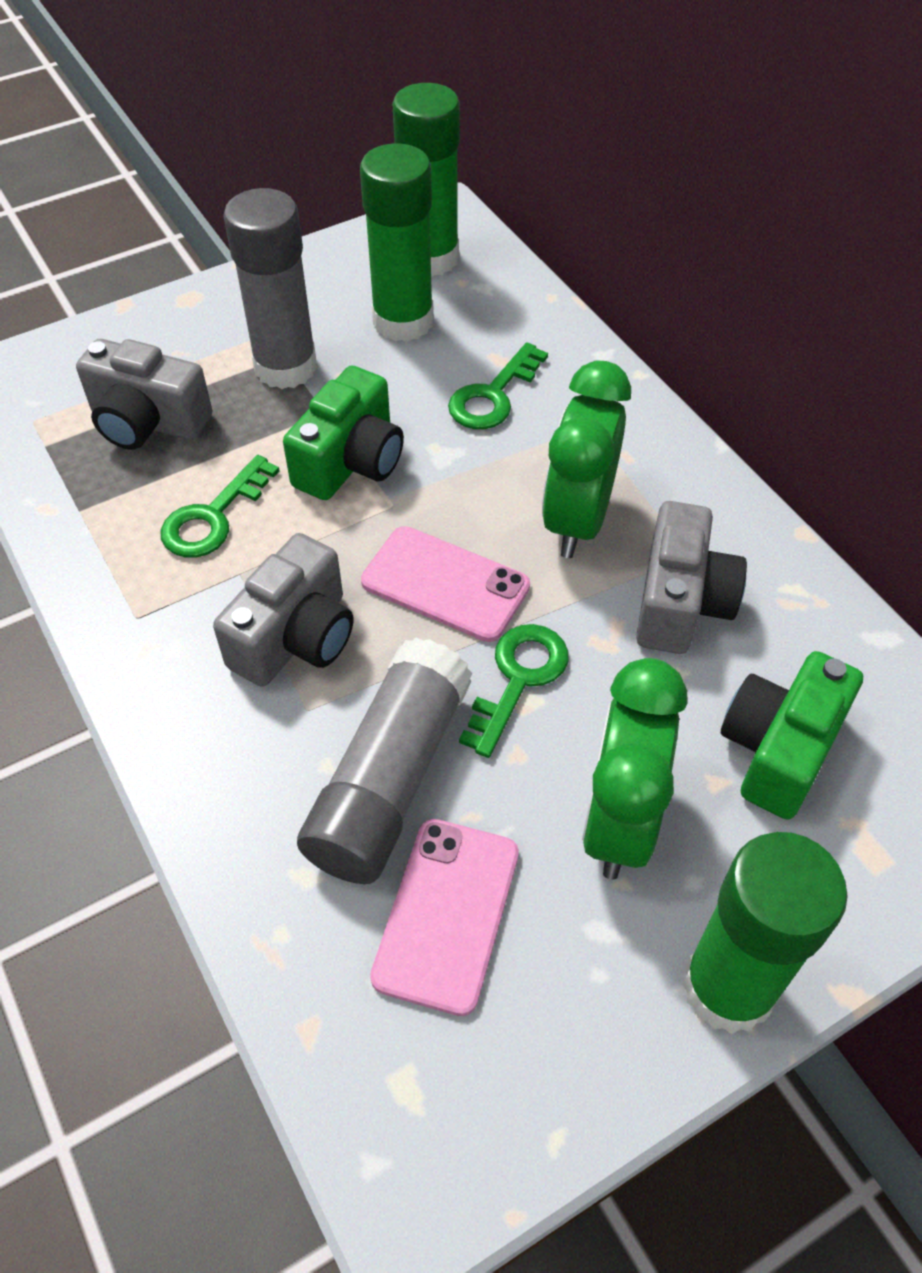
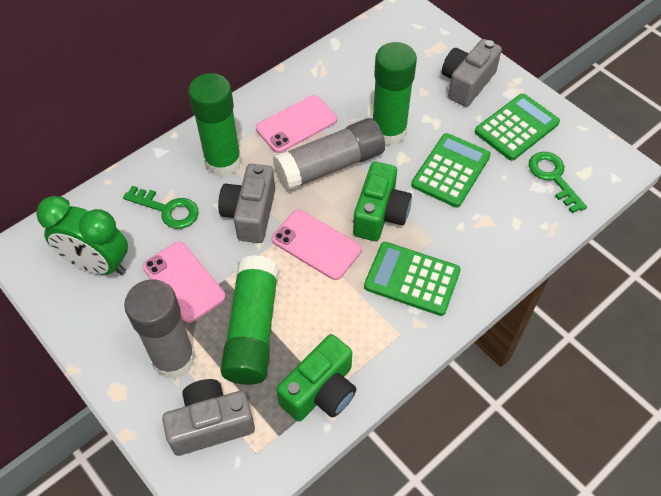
green calculator: none = 0 -> [364,242,461,316] [411,133,491,208] [475,93,560,161] = 3
green clock: [542,361,631,558] [582,658,687,880] = 2 -> [36,196,128,275] = 1
green key: [161,455,280,558] [448,342,548,429] [459,624,569,758] = 3 -> [123,186,199,229] [528,152,587,213] = 2
pink phone: [361,526,530,642] [370,819,519,1016] = 2 -> [143,242,226,323] [256,95,337,153] [272,210,362,280] = 3

